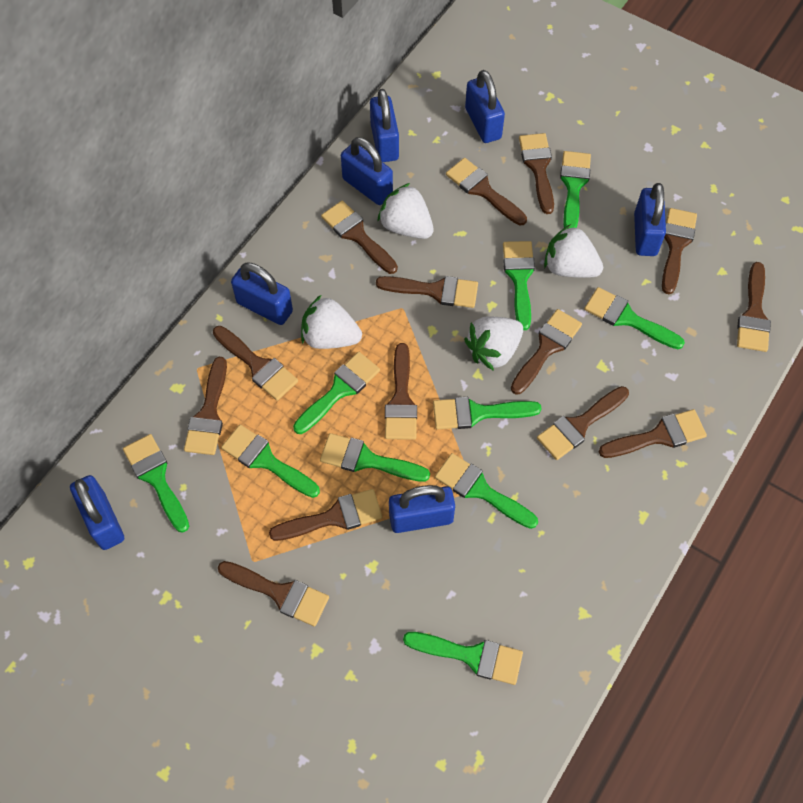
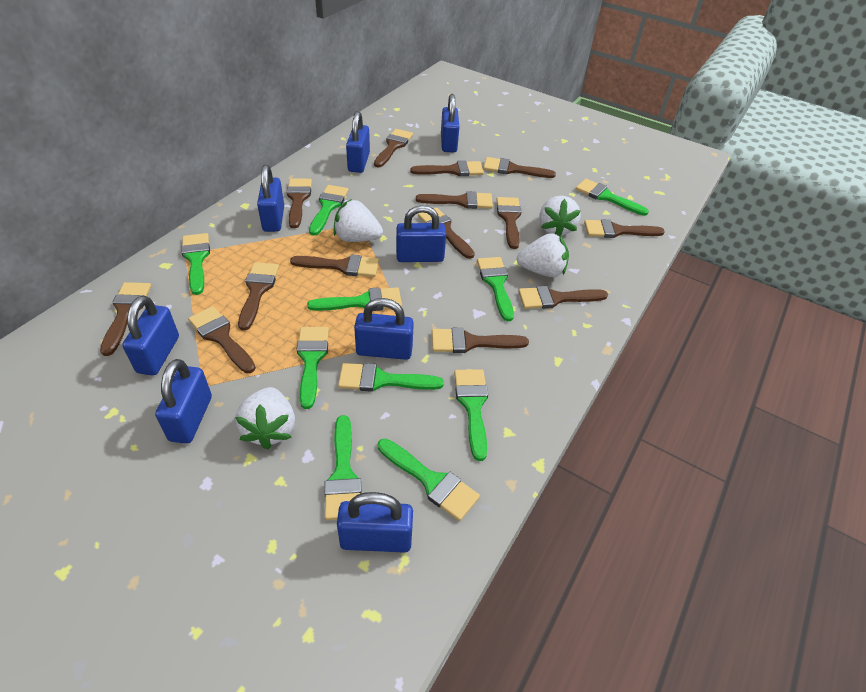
blue padlock: [70,475,124,550] [231,262,293,325] [341,137,393,205] [370,89,399,162] [389,485,455,533] [465,70,505,143] [634,183,666,256] = 7 -> [122,296,179,376] [155,359,212,444] [257,165,284,232] [337,492,413,553] [346,111,370,173] [354,298,414,360] [396,205,446,262] [441,94,459,152] = 8

